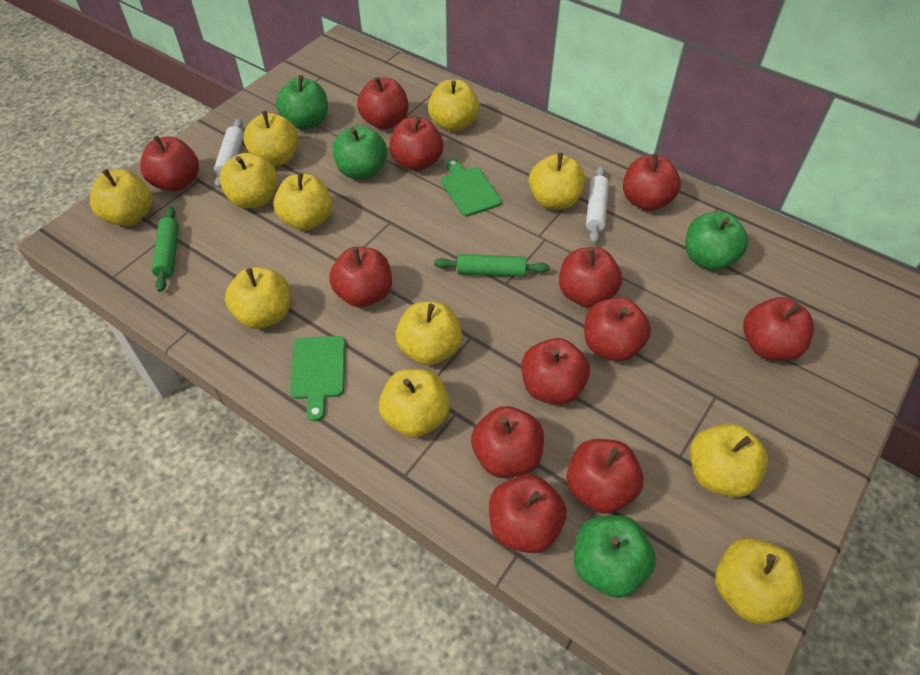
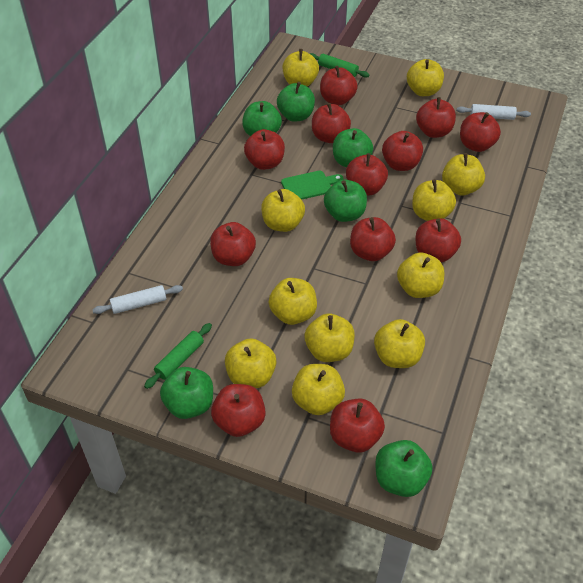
green apple: [276,75,328,130] [333,125,387,179] [574,515,656,598] [685,212,748,271] = 4 -> [160,367,213,419] [242,101,282,136] [277,82,315,122] [324,180,367,222] [333,128,373,167] [375,440,433,497] = 6
green cutting board: [290,336,345,421] [441,158,502,216] = 2 -> [281,171,344,200] = 1

